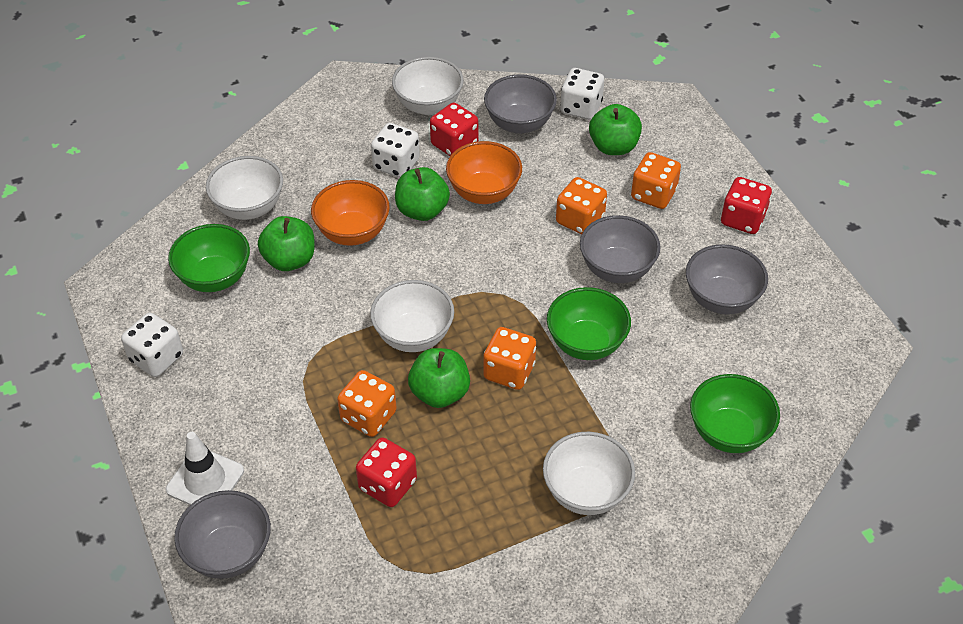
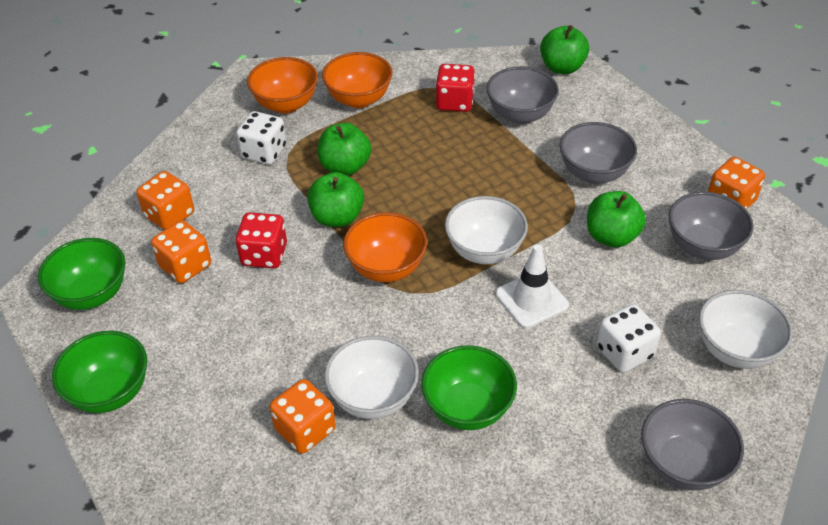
orange bowl: [311,180,390,246] [446,141,522,204] = 2 -> [247,57,318,113] [322,52,392,108] [343,212,427,282] = 3
red dice: [356,437,417,507] [430,102,478,156] [721,177,772,234] = 3 -> [236,212,287,268] [436,64,475,112] = 2
white bowl: [206,156,283,220] [370,280,454,352] [392,57,464,115] [543,432,635,515] = 4 -> [324,336,419,419] [445,196,528,264] [699,290,793,369] = 3
white dice: [121,313,183,377] [371,123,420,178] [560,68,604,120] = 3 -> [236,111,287,165] [596,304,661,373] = 2

